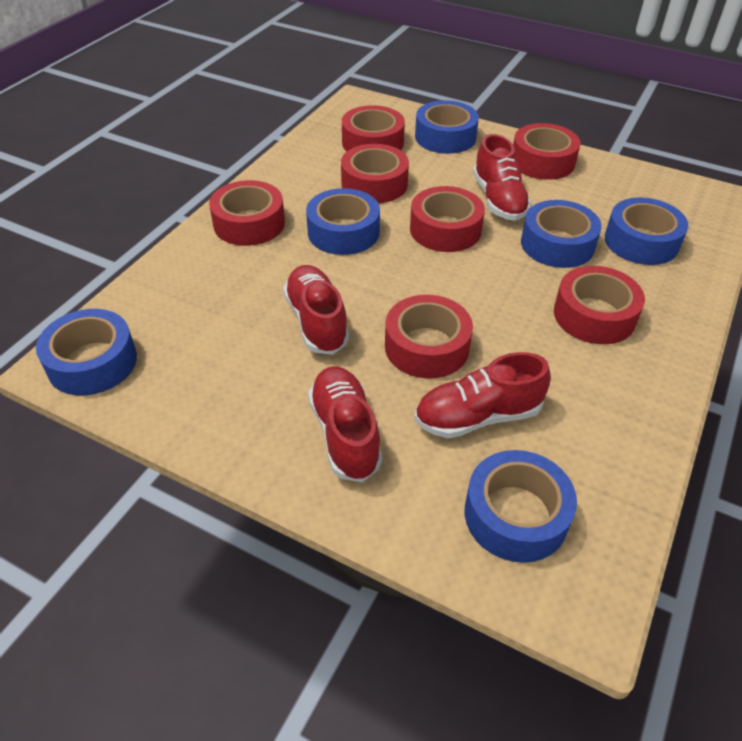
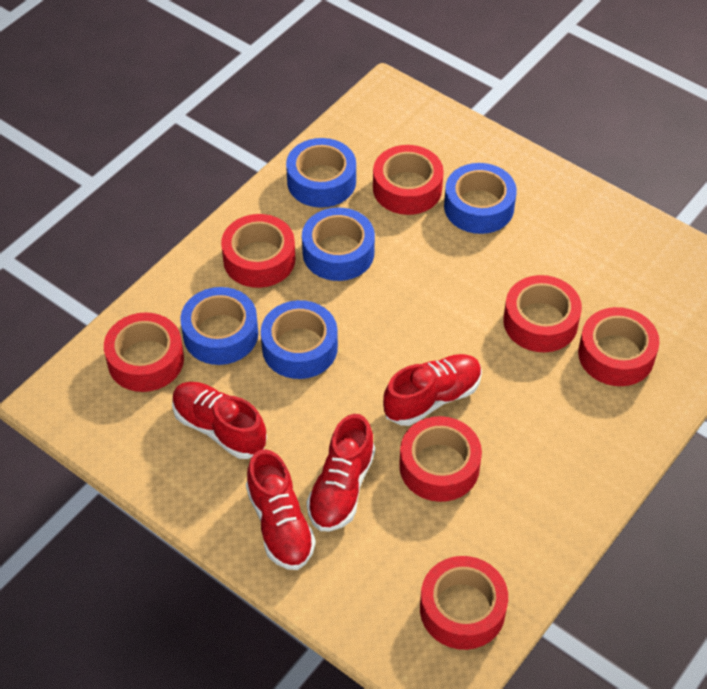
blue tape: [36,309,137,395] [306,188,380,255] [415,100,479,154] [465,450,577,563] [521,200,602,268] [605,197,688,265] = 6 -> [180,287,258,365] [261,300,338,379] [286,138,356,208] [302,207,375,281] [444,163,517,234] = 5

